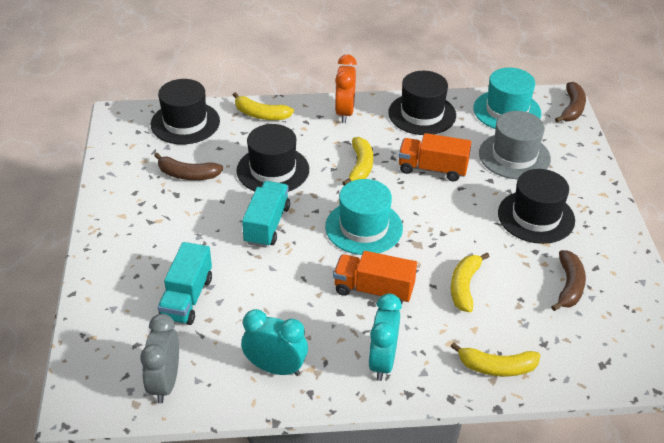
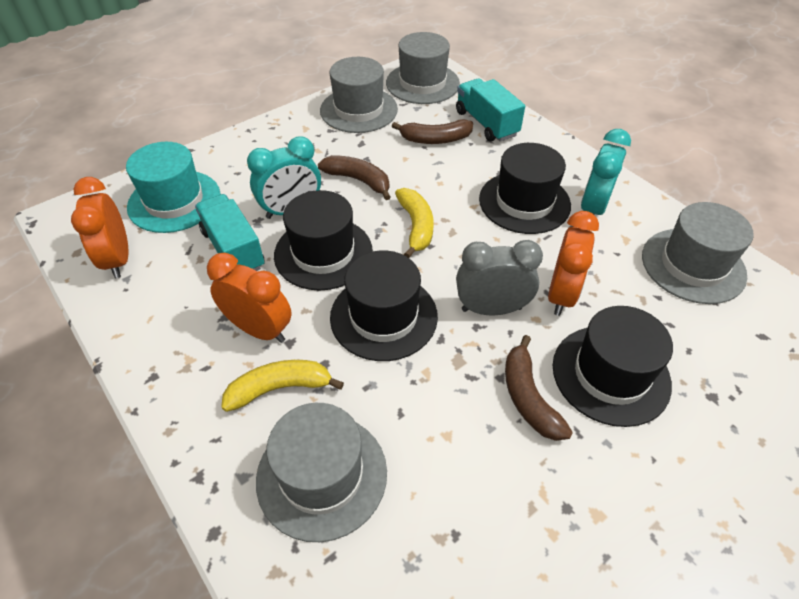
grey hat: [479,111,551,179] = 1 -> [256,403,387,542] [320,57,398,133] [386,32,460,104] [642,202,754,304] = 4
orange clock: [335,54,357,123] = 1 -> [71,177,129,278] [207,253,292,343] [548,211,599,316] = 3
orange truck: [333,251,417,305] [398,133,471,181] = 2 -> none = 0
turquoise hat: [325,179,403,255] [474,68,541,129] = 2 -> [126,142,221,233] = 1
yellow banana: [233,92,294,120] [342,137,373,186] [450,343,541,376] [451,253,489,312] = 4 -> [221,360,344,412] [395,188,434,258] = 2

